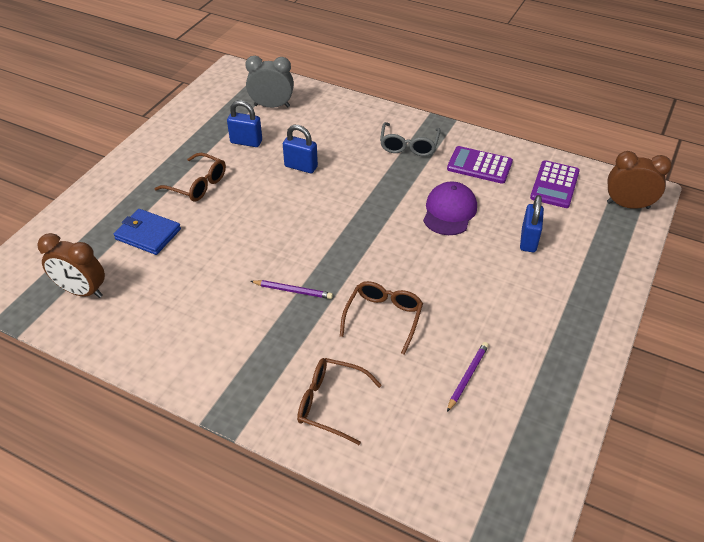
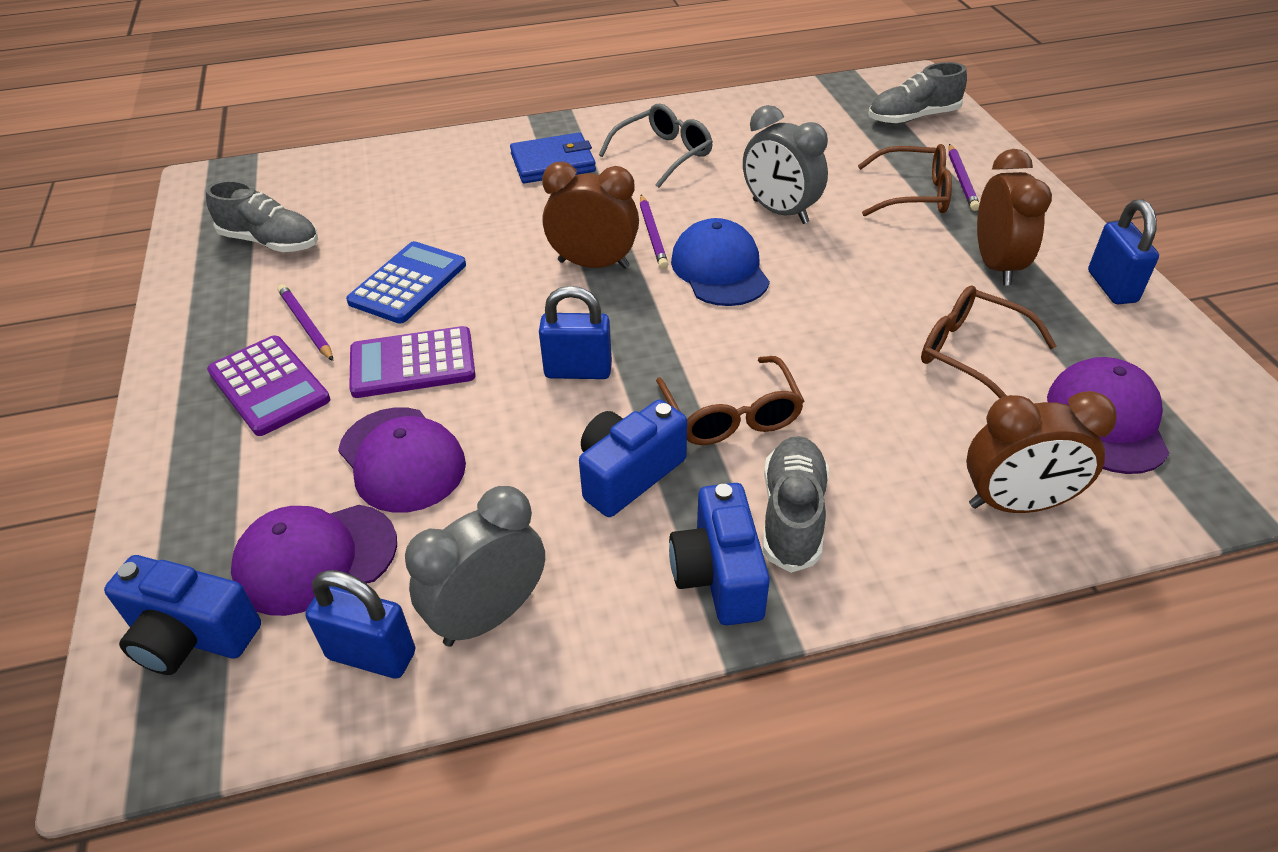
blue calculator: none = 0 -> [346,241,466,323] = 1
blue camera: none = 0 -> [104,555,261,675] [579,399,687,517] [669,483,770,626] = 3
blue cap: none = 0 -> [671,218,770,306] = 1
brown clock: [37,233,105,298] [607,151,672,209] = 2 -> [542,162,639,269] [966,391,1117,513] [977,149,1052,285] = 3
grey clock: [245,56,294,108] = 1 -> [405,486,545,647] [743,105,828,224] = 2
grey shoe: none = 0 -> [206,180,318,252] [763,436,829,573] [869,62,967,124] = 3
purple cap: [423,181,477,235] = 1 -> [231,505,397,616] [338,407,466,513] [1047,357,1169,474] = 3
purple pencil: [250,280,333,299] [447,342,489,412] = 2 -> [277,284,333,361] [640,195,668,269] [949,144,979,211] = 3

